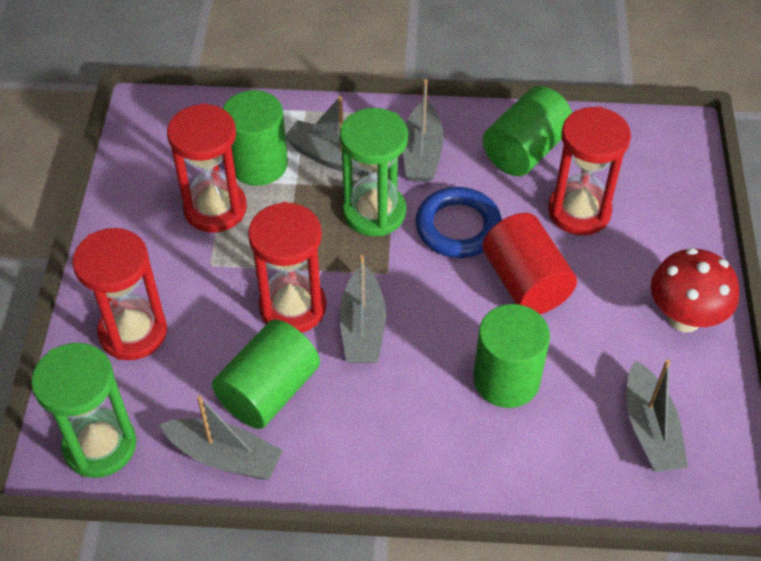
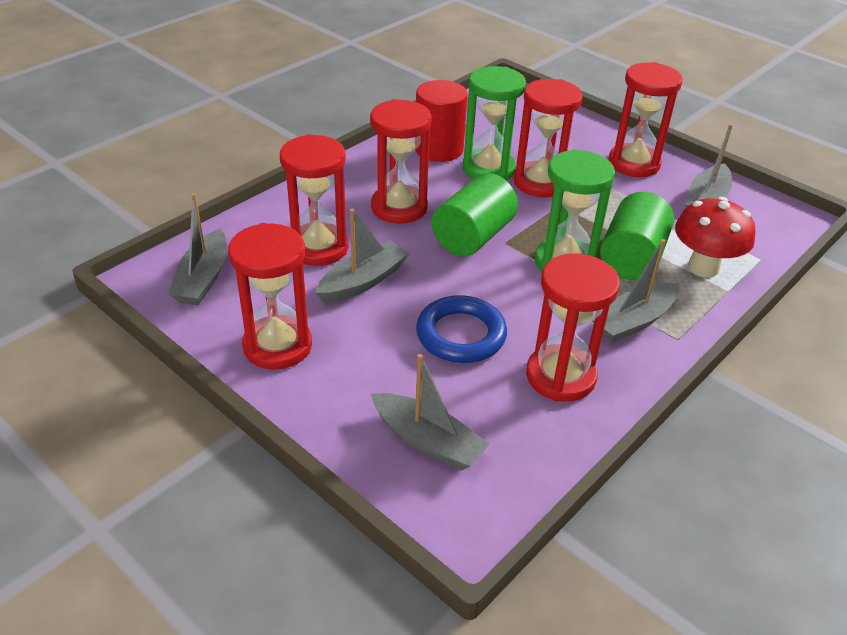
green cylinder: [212,319,320,429] [223,90,288,186] [473,304,550,408] [483,86,572,176] = 4 -> [432,173,518,256] [600,192,674,280] = 2
red hourglass: [72,228,167,360] [167,103,247,233] [248,202,326,333] [548,106,631,235] = 4 -> [228,223,312,370] [280,134,348,266] [370,99,432,224] [514,79,583,197] [526,254,620,402] [608,62,683,177] = 6

